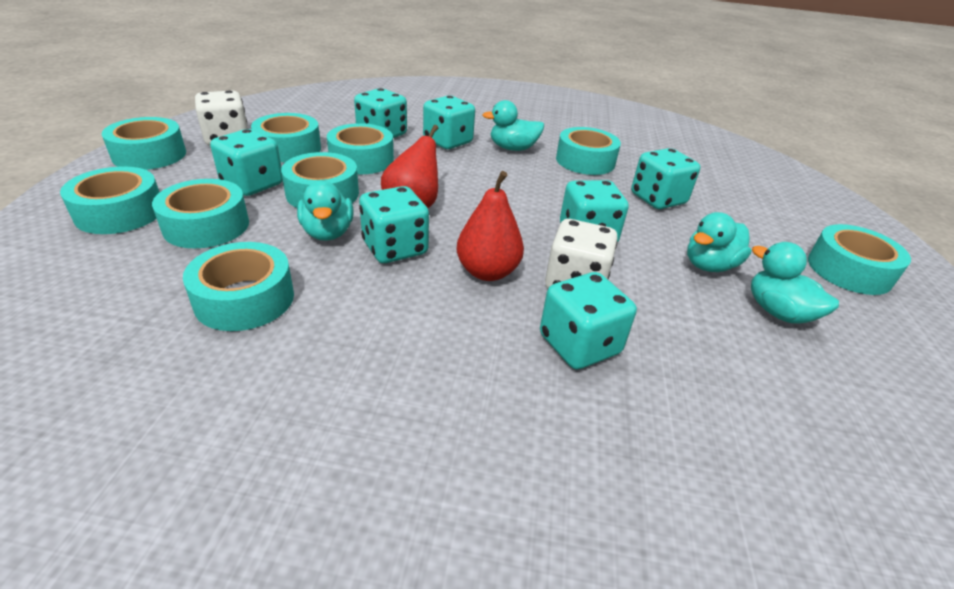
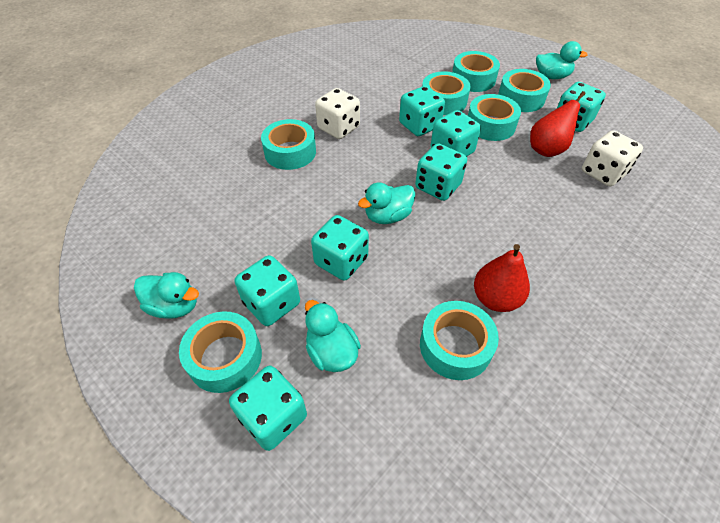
turquoise tape: [60,166,160,234] [102,117,186,170] [152,179,249,248] [183,242,294,331] [251,113,321,162] [281,152,359,208] [327,123,394,174] [556,127,621,175] [808,224,911,295] = 9 -> [179,311,262,393] [261,119,316,170] [420,301,499,380] [422,71,470,115] [452,51,500,92] [468,94,521,141] [498,69,551,112] = 7

